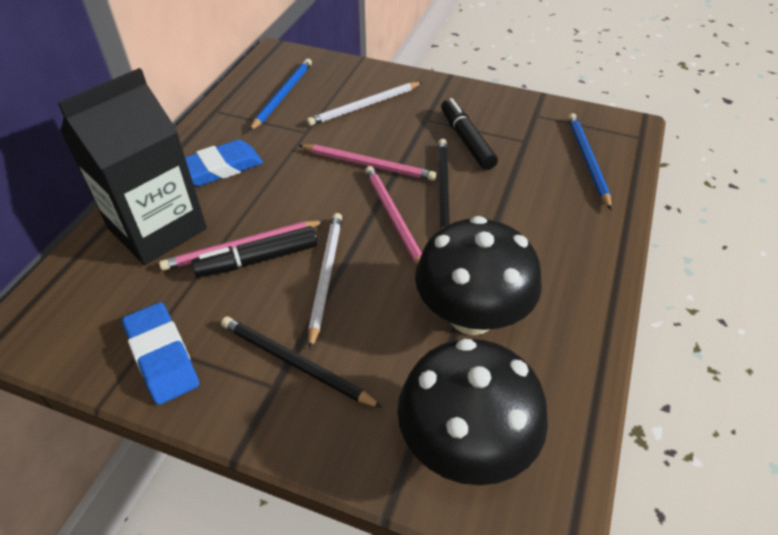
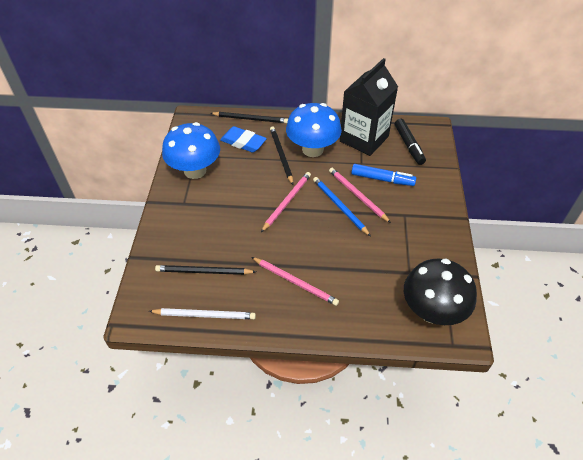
black marker: [191,226,317,277] [441,98,498,170] = 2 -> [395,119,426,165] = 1
black mushroom: [397,338,548,485] [415,216,542,335] = 2 -> [404,259,477,325] = 1
black pencil: [221,317,383,408] [438,139,450,230] = 2 -> [155,265,256,275] [210,112,288,123] [270,127,293,185] = 3
blue eraser: [122,302,199,405] [185,140,263,186] = 2 -> [220,126,267,153] = 1
blue marker: none = 0 -> [351,164,416,186] = 1
blue mushroom: none = 0 -> [162,122,220,179] [286,103,342,157] = 2
blue pencil: [249,58,312,131] [568,113,612,210] = 2 -> [313,177,371,236] = 1
white pencil: [307,82,422,126] [308,213,342,350] = 2 -> [149,308,256,319] = 1

